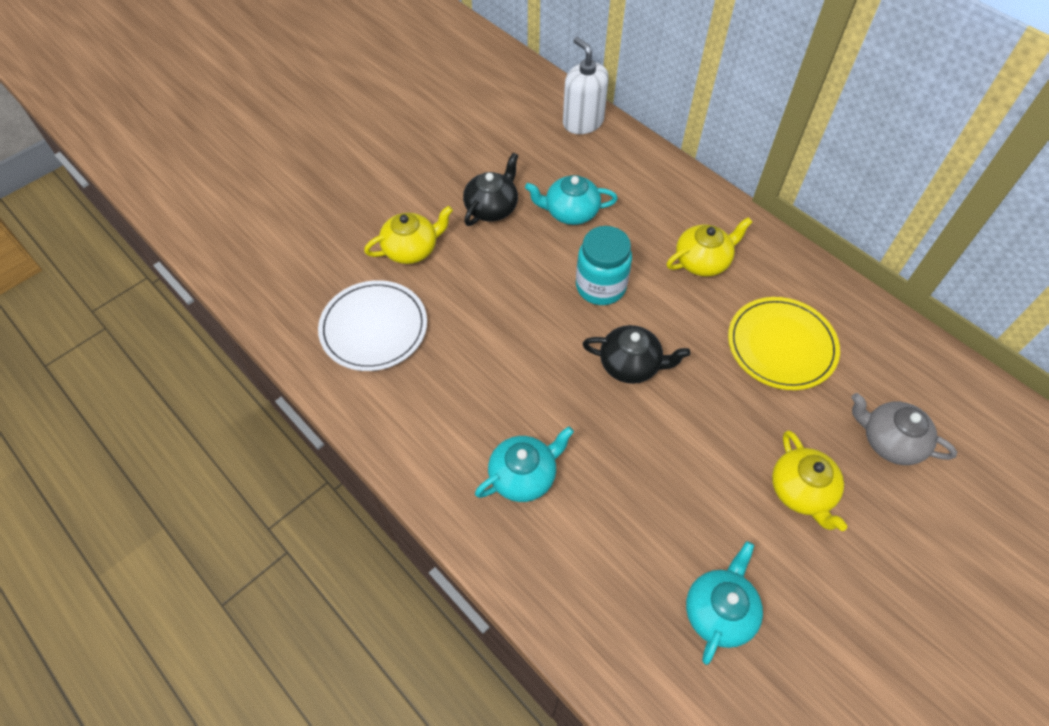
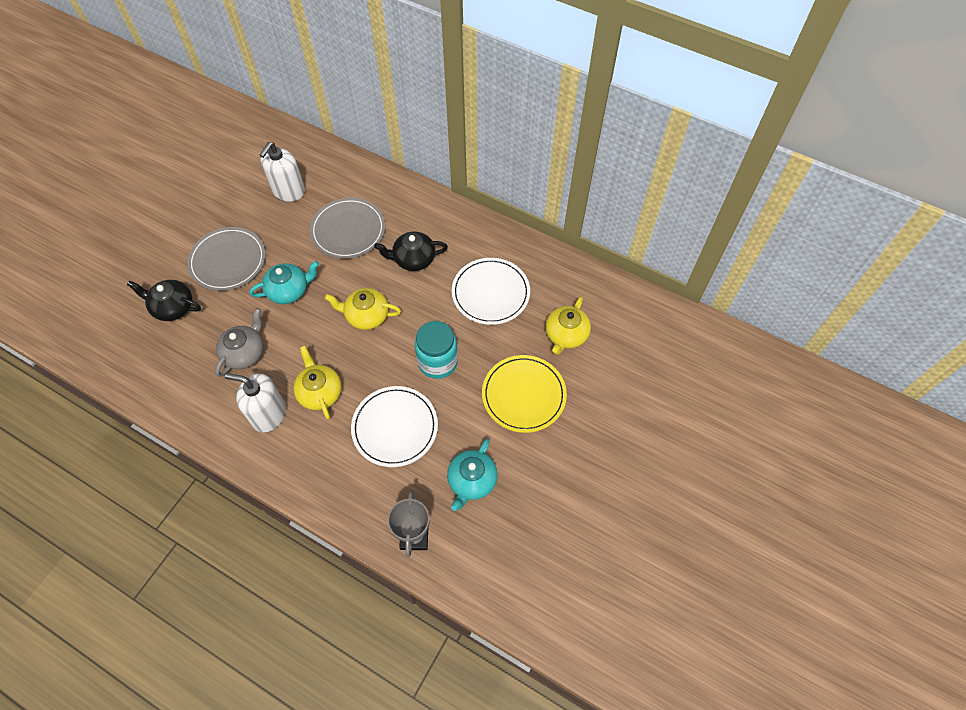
grey plate: none = 0 -> [187,227,265,291] [310,198,385,259] = 2
grey trophy: none = 0 -> [388,490,430,557] = 1
turquoise teapot: [475,426,574,502] [525,175,618,225] [686,541,763,665] = 3 -> [249,261,319,304] [447,439,498,511] = 2
white plate: [318,280,427,371] = 1 -> [351,386,438,467] [452,258,530,325] = 2
white soap dispenser: [563,37,609,134] = 1 -> [225,373,286,432] [260,142,305,202] = 2

